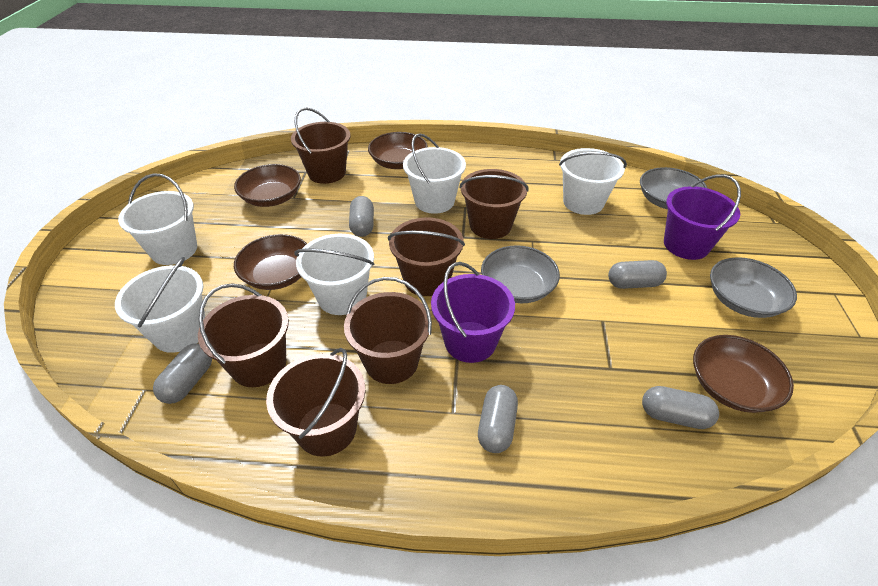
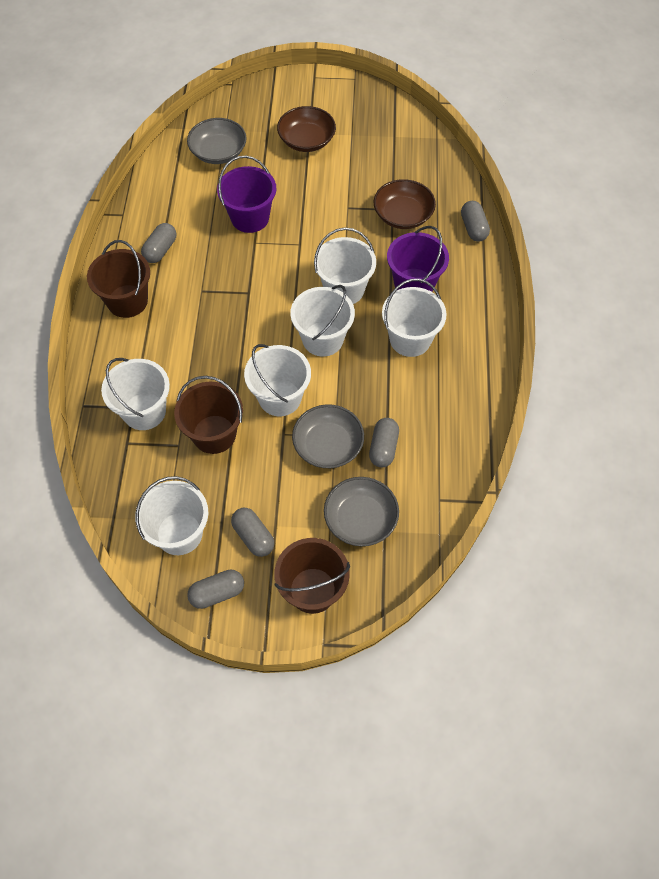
brown bowl: [234,164,301,207] [234,234,307,290] [368,132,428,169] [693,335,794,413] = 4 -> [277,106,336,152] [374,179,436,229] = 2
brown bucket: [198,283,289,387] [266,348,365,457] [291,107,350,184] [344,277,432,384] [388,218,465,296] [459,169,529,239] = 6 -> [87,240,150,318] [174,376,243,454] [274,538,350,614] = 3
white bucket: [115,257,205,353] [118,173,197,265] [294,234,374,315] [403,133,466,214] [559,148,627,215] = 5 -> [101,358,170,430] [135,476,208,555] [244,344,311,416] [290,285,355,357] [314,228,376,304] [382,279,447,357] = 6

